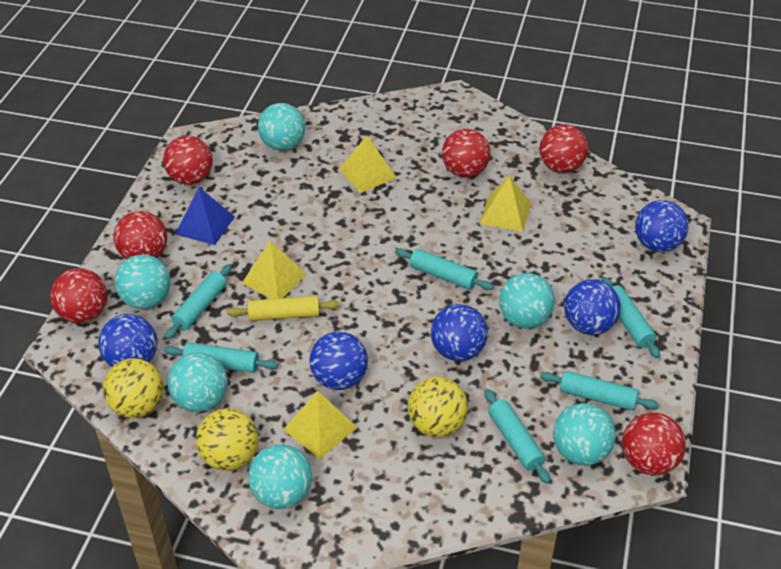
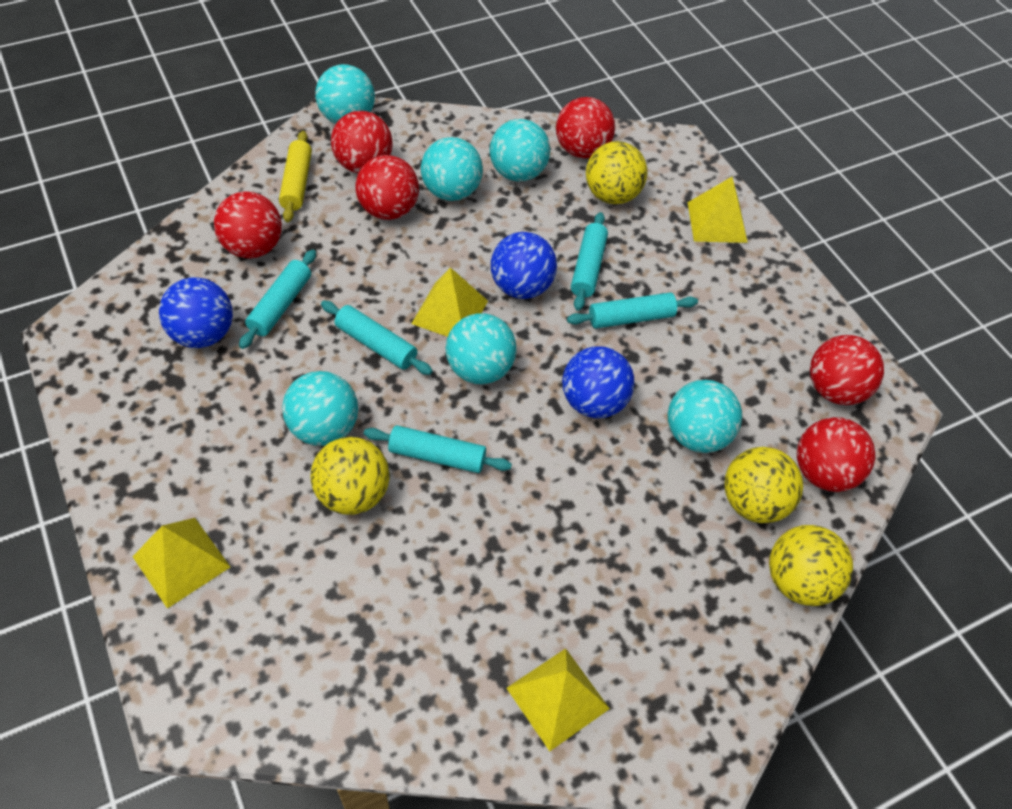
blue ball: [98,314,157,367] [310,331,368,390] [431,304,488,361] [564,279,621,335] [635,200,689,252] = 5 -> [159,277,233,348] [491,232,557,299] [562,346,634,418] = 3
blue pyramid: [175,187,235,245] = 1 -> none = 0
turquoise rolling pin: [164,342,278,373] [165,264,232,339] [395,249,494,290] [484,389,550,483] [540,371,659,411] [602,277,660,358] = 6 -> [239,250,316,349] [321,301,433,375] [364,425,512,473] [567,292,698,329] [571,212,608,311] = 5
yellow ball: [103,358,164,418] [196,408,259,471] [408,377,468,437] = 3 -> [310,437,390,515] [586,141,647,204] [724,447,803,523] [769,525,853,606] = 4

